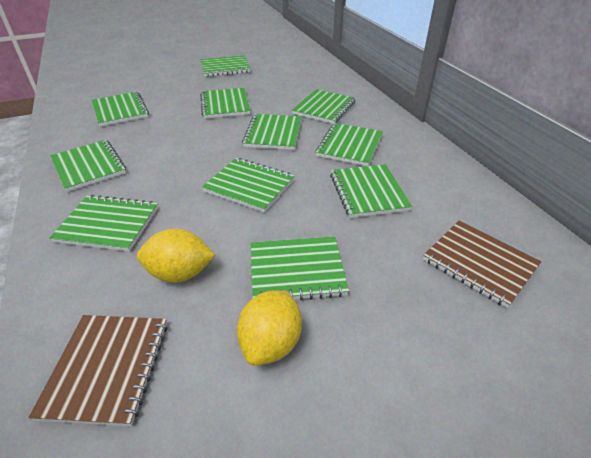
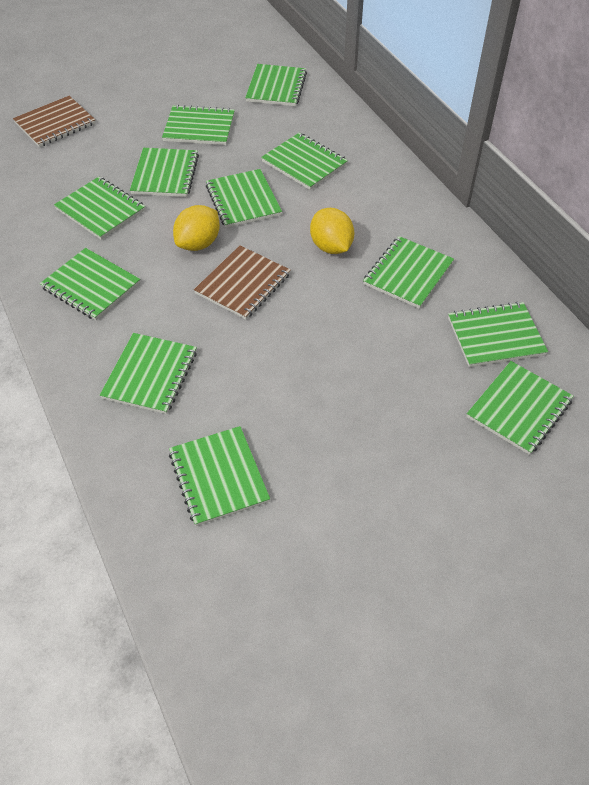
green notebook: [50,140,126,192] [50,195,158,252] [92,92,149,126] [200,55,251,77] [200,88,251,119] [202,158,294,212] [242,114,302,150] [251,236,349,300] [292,89,356,124] [316,123,383,166] [330,164,412,218] = 11 -> [40,248,140,320] [54,177,145,240] [100,333,197,414] [130,148,199,197] [162,105,235,145] [169,426,270,526] [206,169,282,228] [245,64,307,106] [261,133,348,190] [363,236,454,309] [448,302,548,367] [467,361,574,455] = 12

